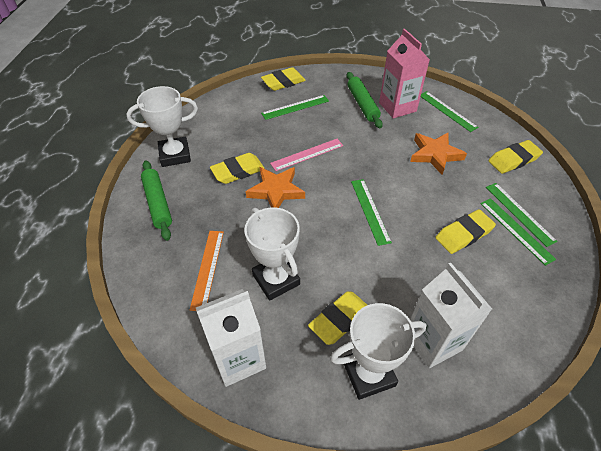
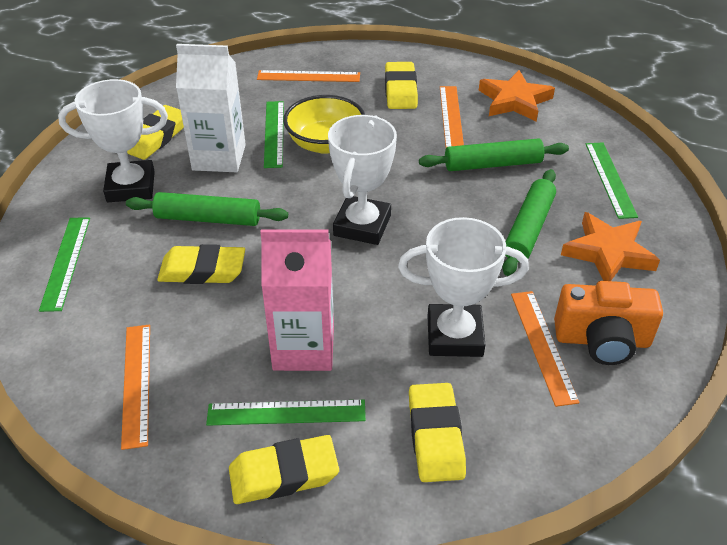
green rolling pin: [141,160,172,241] [347,72,383,128] = 2 -> [126,192,288,226] [419,138,569,171] [503,169,556,276] = 3
green ruler: [261,95,329,120] [351,179,392,246] [421,91,479,132] [480,198,556,266] [486,183,558,247] = 5 -> [39,217,90,312] [206,400,366,426] [264,101,284,168] [586,142,638,219] = 4
orange camera: none = 0 -> [554,281,663,365] = 1
orange ruler: [190,231,224,311] = 1 -> [121,325,150,450] [257,70,360,82] [440,86,464,148] [511,291,579,407] = 4
pink ruler: [270,139,343,171] = 1 -> none = 0
white carton: [196,289,266,387] [410,263,492,368] = 2 -> [176,44,246,172] = 1
yellow bowl: none = 0 -> [283,95,365,154] = 1

